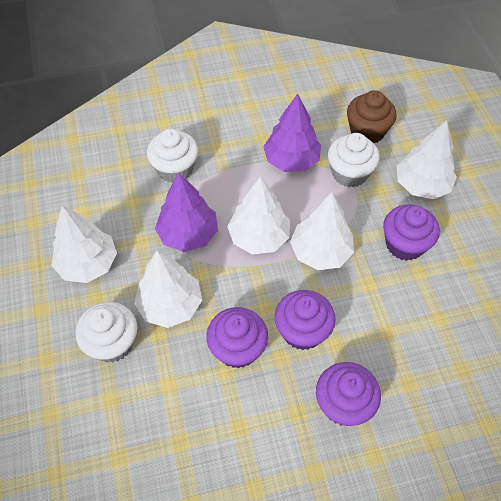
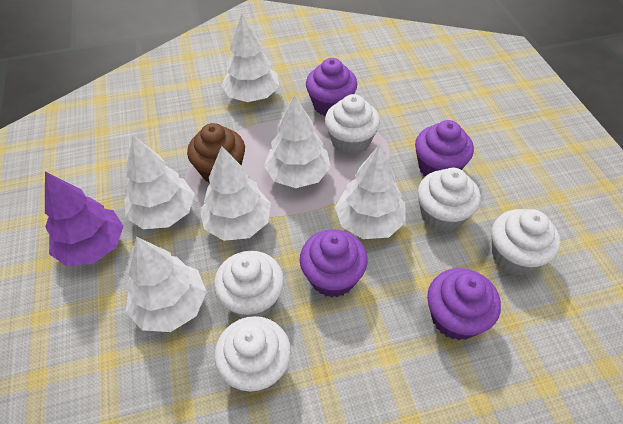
purple tree: [155,173,218,252] [263,94,321,172] = 2 -> [45,171,124,266] = 1
white cupcake: [75,302,137,363] [147,128,198,183] [328,133,380,187] = 3 -> [214,251,284,318] [214,316,291,393] [325,94,380,155] [417,168,481,232] [492,209,561,275] = 5
white tree: [51,205,117,283] [134,250,202,328] [227,176,290,254] [290,192,354,270] [397,120,457,199] = 5 -> [124,136,194,229] [126,237,207,332] [200,146,271,241] [221,14,279,102] [264,95,331,188] [335,144,405,239] = 6

